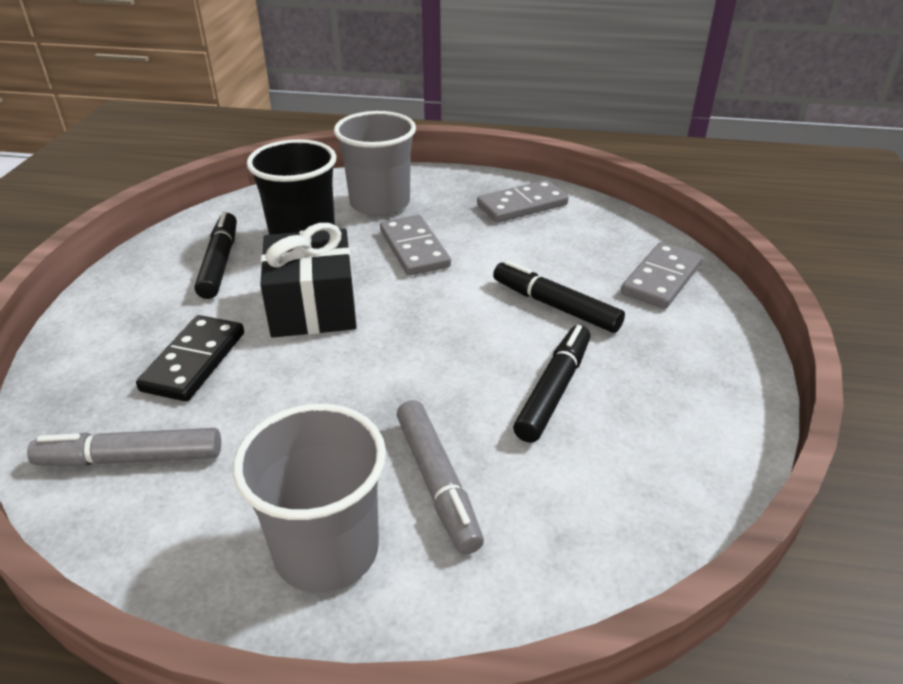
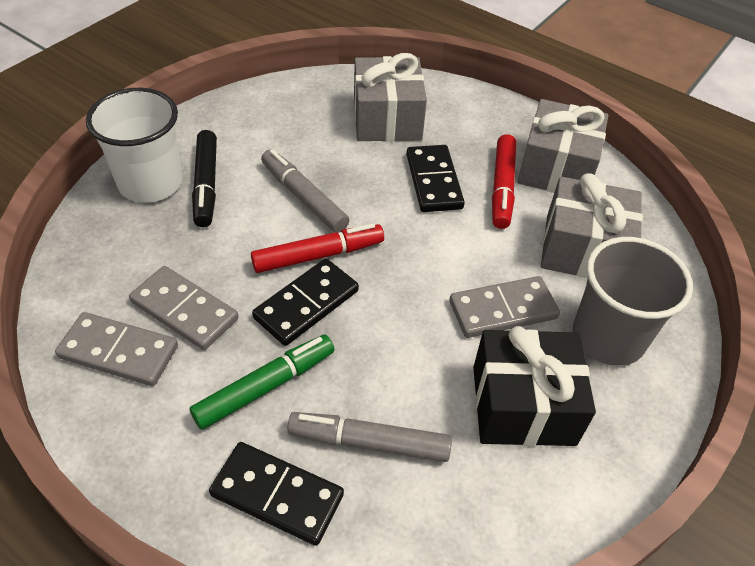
black cup: [246,139,336,235] = 1 -> none = 0
black domino: [136,315,244,402] = 1 -> [209,442,344,546] [252,259,359,346] [406,145,465,212] = 3
black marker: [194,211,237,299] [493,260,625,333] [513,325,590,443] = 3 -> [192,130,217,227] = 1
green marker: none = 0 -> [189,334,335,430] = 1
grey cup: [233,404,386,593] [334,111,416,216] = 2 -> [573,237,693,366] = 1
grey gift: none = 0 -> [354,53,427,141] [517,99,609,193] [541,173,643,278] = 3
red marker: none = 0 -> [251,223,384,273] [492,134,516,229] = 2
white cup: none = 0 -> [86,88,183,203] = 1

